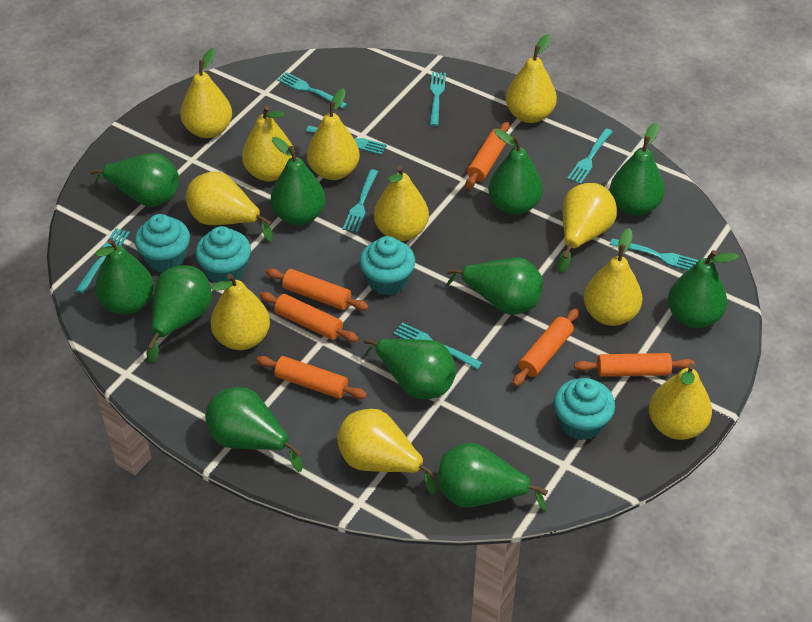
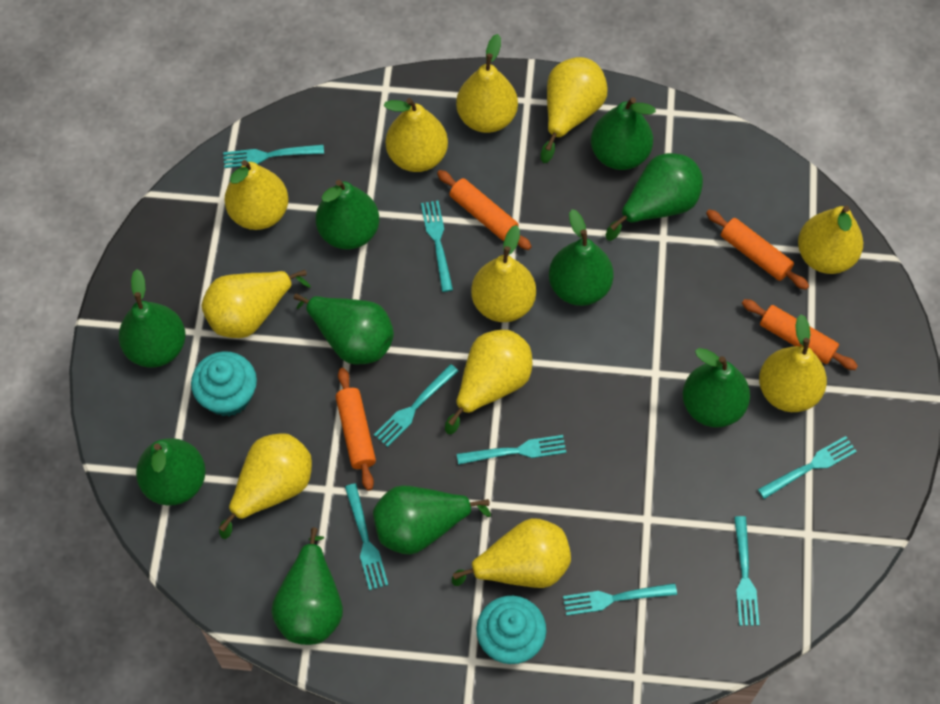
green pear: [90,153,179,207] [95,238,154,314] [146,265,212,364] [205,387,303,472] [271,137,325,225] [364,338,456,399] [438,442,548,511] [447,258,543,315] [488,129,543,215] [610,123,665,216] [668,250,739,328] = 11 -> [119,269,185,368] [136,438,206,506] [271,527,343,645] [294,294,394,364] [316,180,379,250] [373,485,491,555] [549,209,614,306] [591,97,656,170] [606,153,703,241] [682,348,750,428] = 10
orange rolling pin: [256,356,367,399] [260,292,359,342] [266,268,369,311] [465,122,510,190] [513,308,579,386] [574,353,695,377] = 6 -> [336,368,376,491] [437,170,532,250] [706,210,809,290] [742,299,858,370] = 4
turquoise cupcake: [135,214,190,272] [195,226,251,283] [360,236,415,295] [554,378,615,440] = 4 -> [191,351,257,416] [476,596,546,664] = 2

